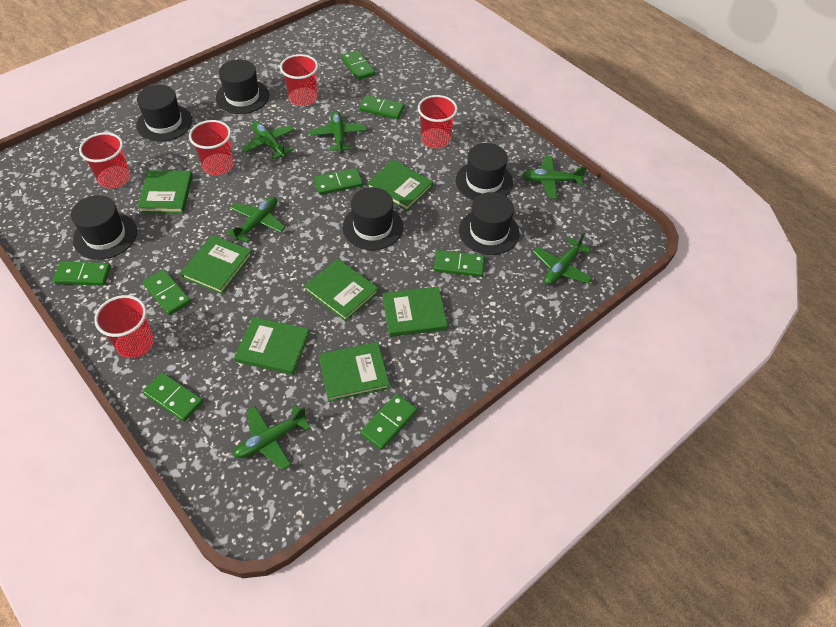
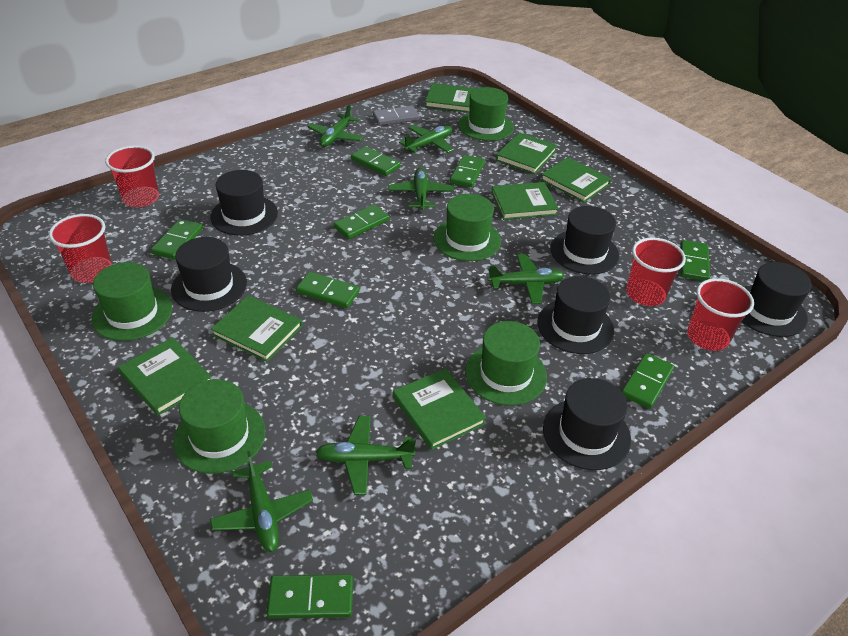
green hat: none = 0 -> [91,262,172,341] [173,379,265,474] [434,194,501,261] [458,87,514,141] [465,321,547,406] = 5
grey domino: none = 0 -> [373,106,420,125] = 1
red cup: [79,132,130,189] [94,295,154,358] [189,120,234,175] [280,54,318,106] [418,95,458,148] = 5 -> [49,214,112,283] [105,145,159,207] [626,237,686,306] [687,278,754,351] = 4

